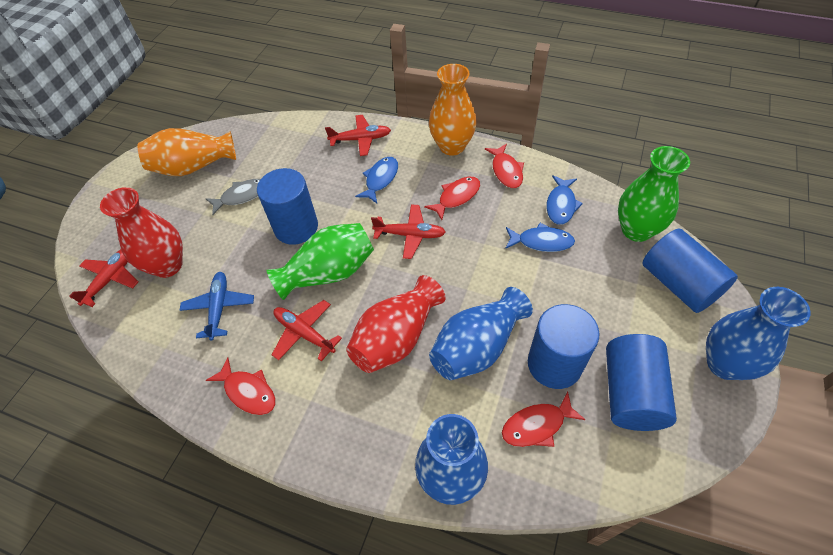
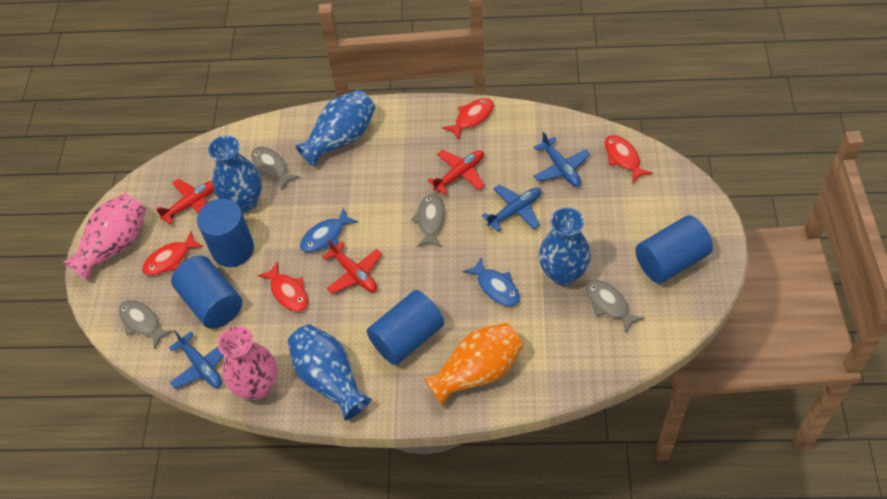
blue fish: [355,157,398,203] [506,223,575,252] [546,175,583,225] = 3 -> [300,207,358,252] [463,258,520,306] = 2
blue plane: [180,272,254,341] = 1 -> [169,331,224,389] [482,184,541,232] [533,132,590,187] = 3
blue vase: [415,414,488,505] [429,287,533,380] [706,287,811,380] = 3 -> [208,136,262,212] [287,324,371,420] [295,90,376,167] [539,208,591,285] = 4
green vase: [266,223,374,300] [618,146,690,242] = 2 -> none = 0
grey fish: [206,179,261,215] = 1 -> [118,300,174,349] [251,147,300,191] [411,194,445,247] [586,280,645,333] = 4
orange vase: [138,128,236,176] [429,64,477,156] = 2 -> [423,323,524,405] = 1
pink vase: none = 0 -> [63,193,146,280] [218,326,277,400] = 2
red plane: [69,249,139,307] [272,300,342,361] [325,115,391,156] [371,204,446,259] = 4 -> [156,179,214,225] [322,240,382,294] [427,150,485,195] = 3
red vase: [100,187,183,278] [346,275,446,373] = 2 -> none = 0

